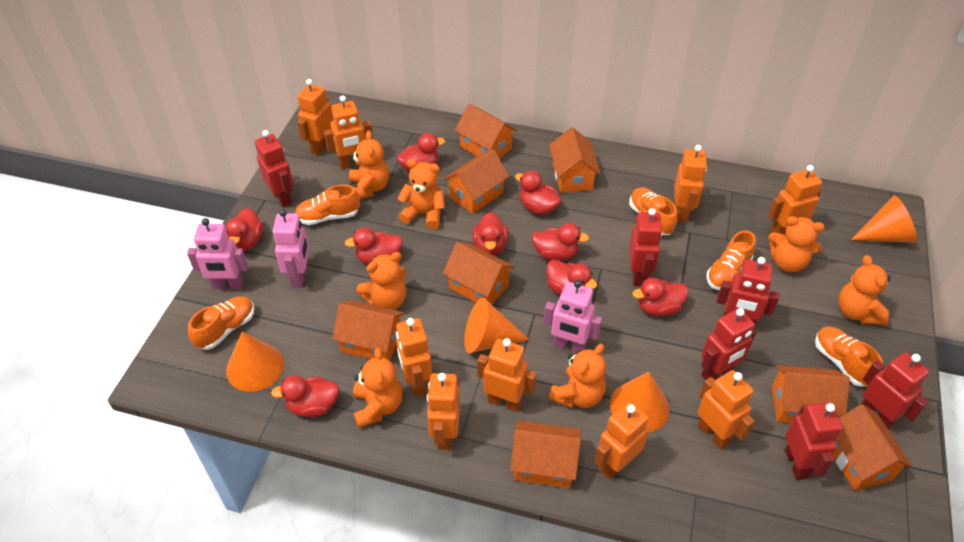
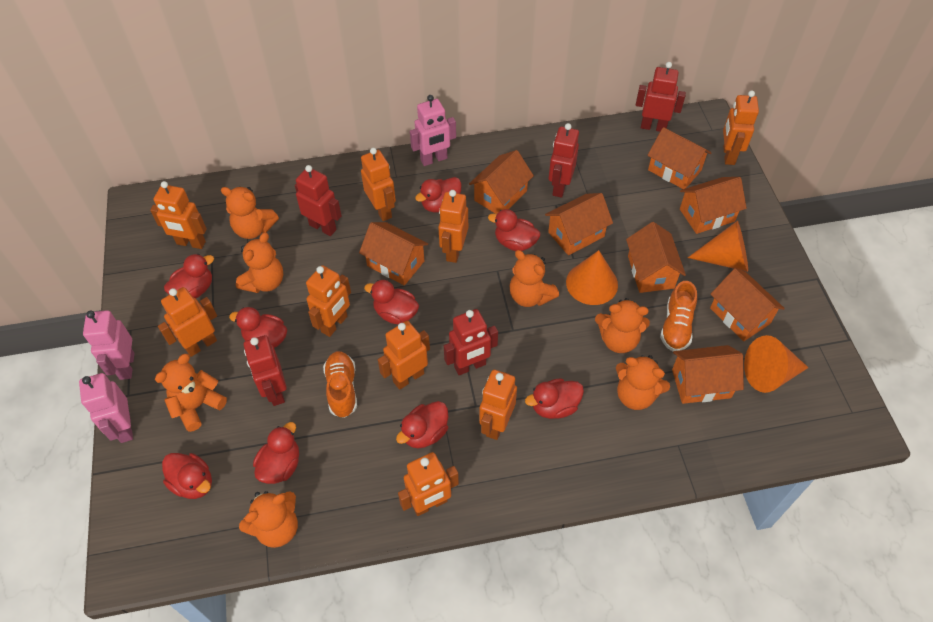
orange cone: [226,332,284,392] [464,298,529,353] [610,372,670,432] [851,195,917,243] = 4 -> [566,250,618,305] [688,221,748,272] [744,335,809,393] = 3
orange shoe: [188,296,254,350] [295,185,360,225] [629,187,677,235] [706,231,756,290] [815,326,883,387] = 5 -> [323,351,357,418] [660,281,697,351] = 2
red robot: [255,130,294,207] [629,208,663,286] [701,308,757,380] [716,257,780,323] [785,402,843,480] [861,352,929,429] = 6 -> [244,335,287,406] [295,165,342,236] [444,309,498,375] [549,123,579,198] [636,62,686,132] = 5

